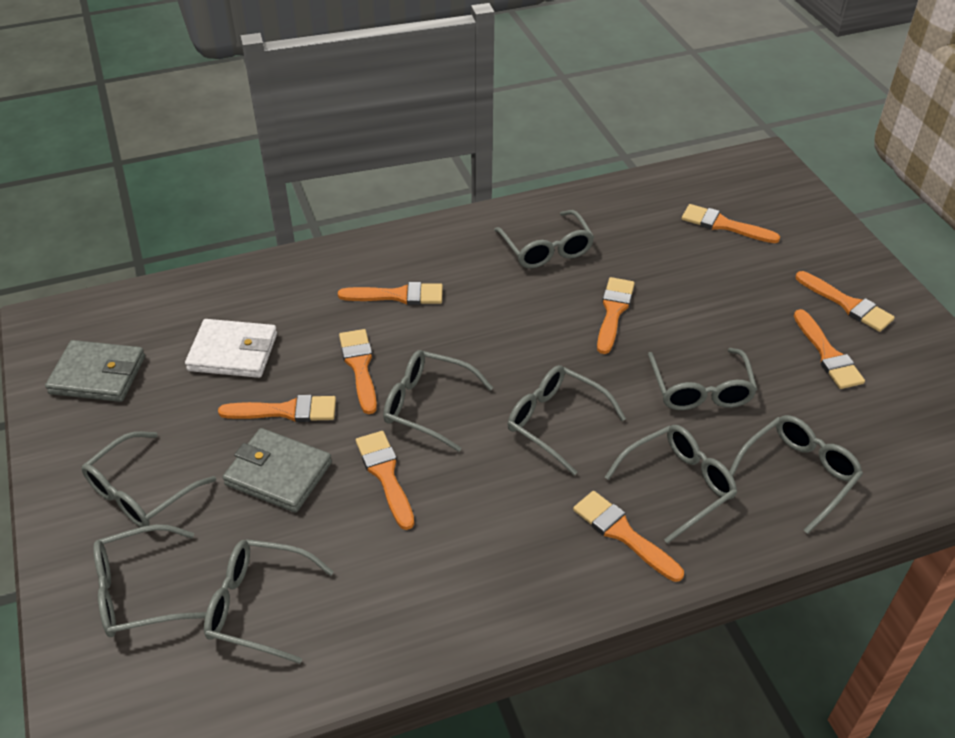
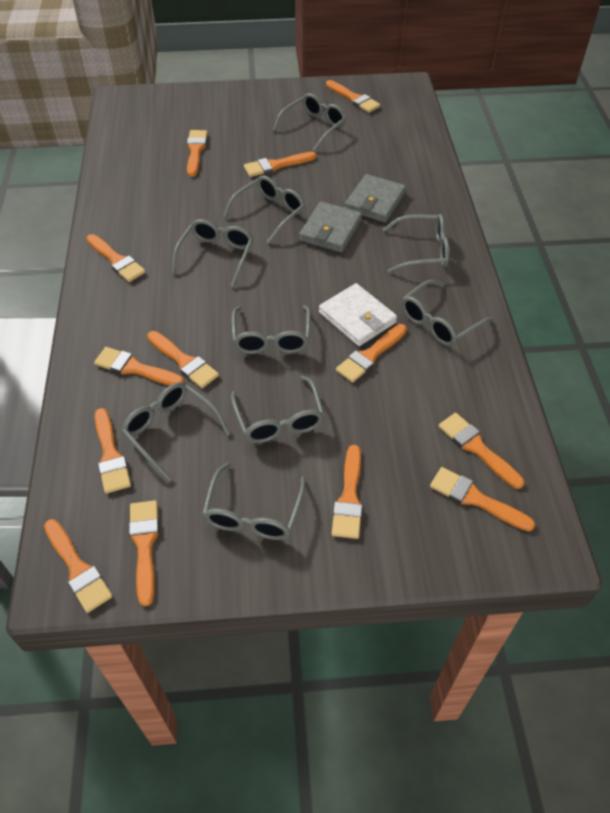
orange brush: [218,395,336,422] [338,282,443,305] [339,329,377,414] [356,431,414,530] [573,491,684,582] [597,277,635,354] [682,204,780,243] [794,309,865,389] [796,271,895,332] = 9 -> [44,519,112,613] [86,234,146,282] [94,347,184,386] [95,408,131,493] [129,500,159,606] [147,331,219,388] [187,130,208,177] [244,152,316,177] [326,80,380,113] [331,445,363,539] [336,324,407,383] [430,467,535,532] [438,413,524,489] = 13

